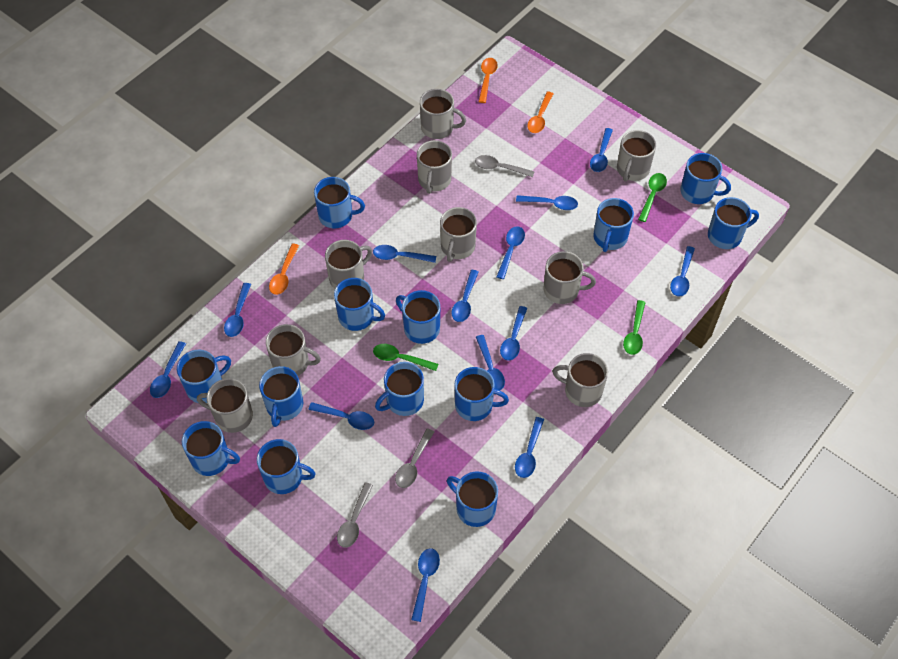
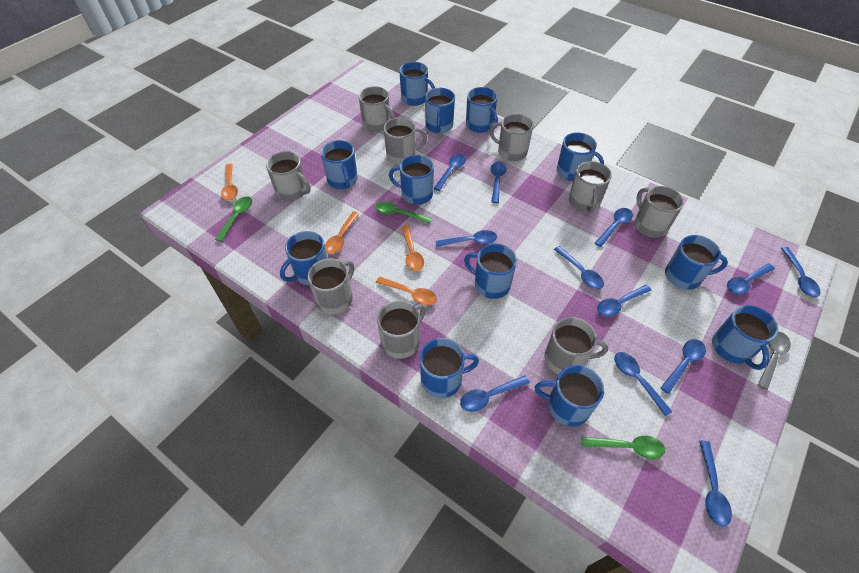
blue mug: [177,350,231,403] [182,421,240,476] [257,439,316,494] [259,366,303,427] [314,177,365,228] [334,278,385,331] [375,362,424,416] [396,290,440,344] [447,471,498,527] [454,367,509,421] [593,198,634,252] [680,153,731,204] [708,197,759,249] = 13 -> [280,231,328,285] [321,140,358,189] [389,155,434,205] [399,62,435,106] [420,338,479,398] [425,88,455,133] [464,244,517,299] [466,87,498,133] [535,365,604,427] [557,132,604,181] [665,235,728,290] [712,305,778,370] = 12
blue spoon: [150,341,186,398] [224,283,251,337] [308,402,374,430] [373,245,436,263] [411,548,440,622] [451,270,479,322] [476,335,505,390] [496,226,525,279] [500,306,527,360] [515,417,544,478] [516,195,578,210] [590,128,613,172] [670,246,695,297] = 13 -> [433,154,466,191] [436,230,497,247] [460,376,530,412] [491,162,506,203] [554,246,604,289] [595,208,633,247] [597,284,652,317] [614,352,672,417] [660,339,706,394] [699,441,732,527] [727,263,775,294] [781,247,820,297] = 12
grey spoon: [337,482,373,548] [395,428,434,488] [475,155,535,177] = 3 -> [757,332,791,390] = 1
orange spoon: [269,244,299,295] [478,58,498,103] [527,91,553,133] = 3 -> [221,164,238,200] [325,211,359,254] [376,277,437,305] [401,225,424,271] = 4

